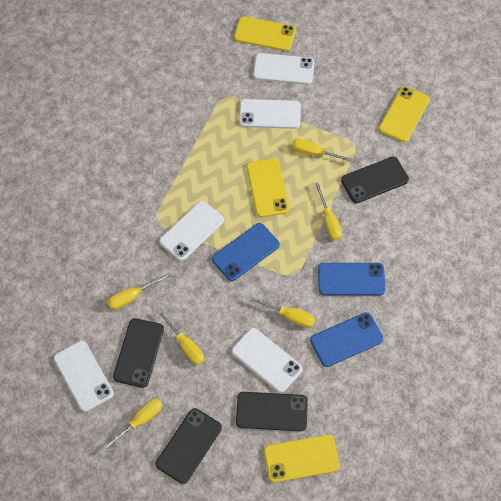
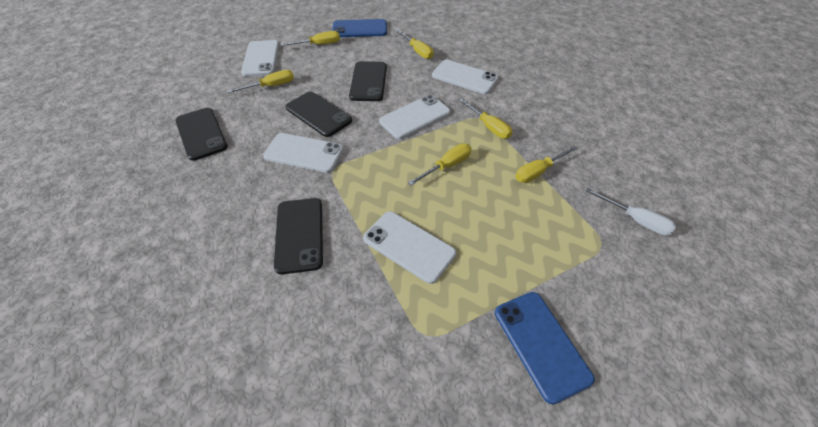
blue phone: [212,223,280,281] [310,312,383,367] [318,263,385,295] = 3 -> [332,19,387,37] [495,292,595,404] = 2
white screwdriver: none = 0 -> [586,188,676,235] = 1
yellow phone: [234,16,296,51] [247,158,289,217] [264,435,340,483] [379,86,430,142] = 4 -> none = 0

